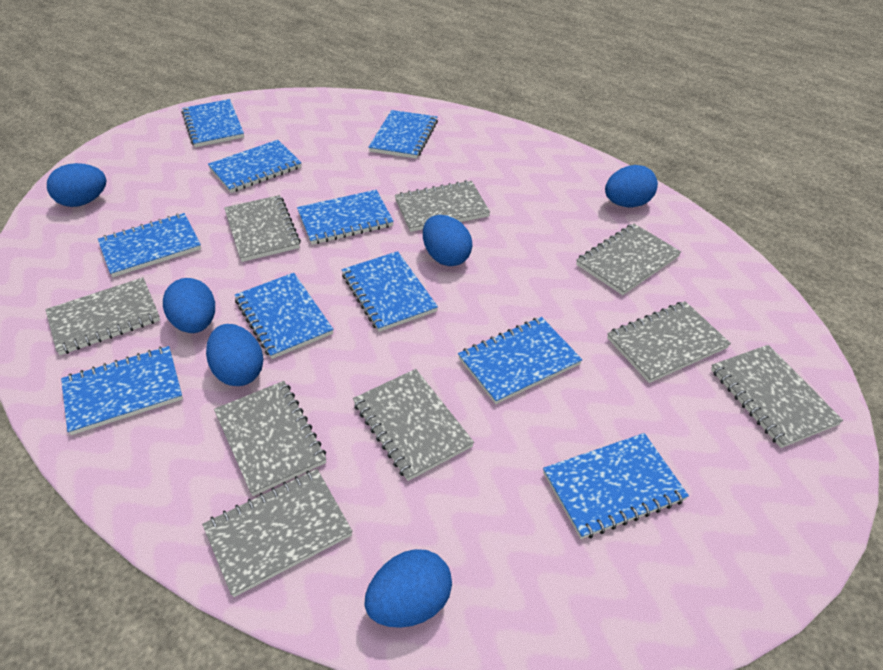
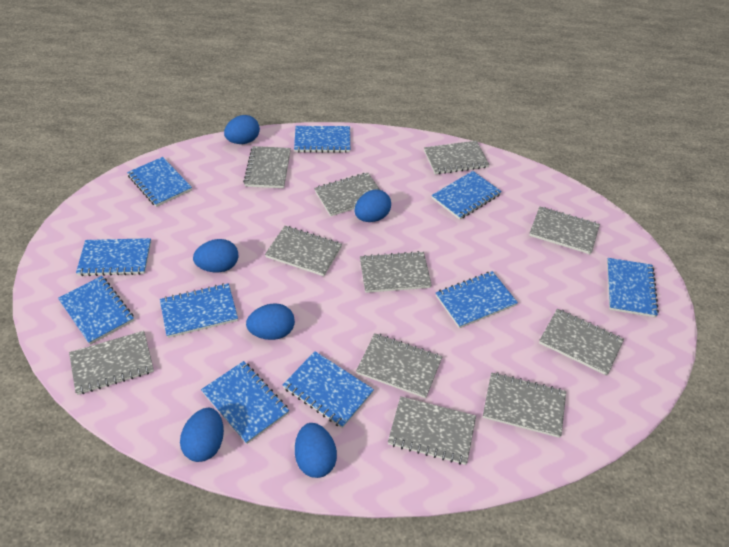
grey notebook: [45,277,160,355] [202,469,353,597] [214,381,326,496] [224,195,301,262] [353,369,474,481] [395,180,490,232] [576,223,681,295] [607,301,731,383] [711,345,843,448] = 9 -> [69,331,154,395] [243,146,291,188] [265,226,342,276] [314,173,380,216] [356,333,442,398] [360,251,432,293] [388,396,476,465] [424,141,489,174] [483,372,566,438] [529,207,600,254] [539,309,624,376] = 11

